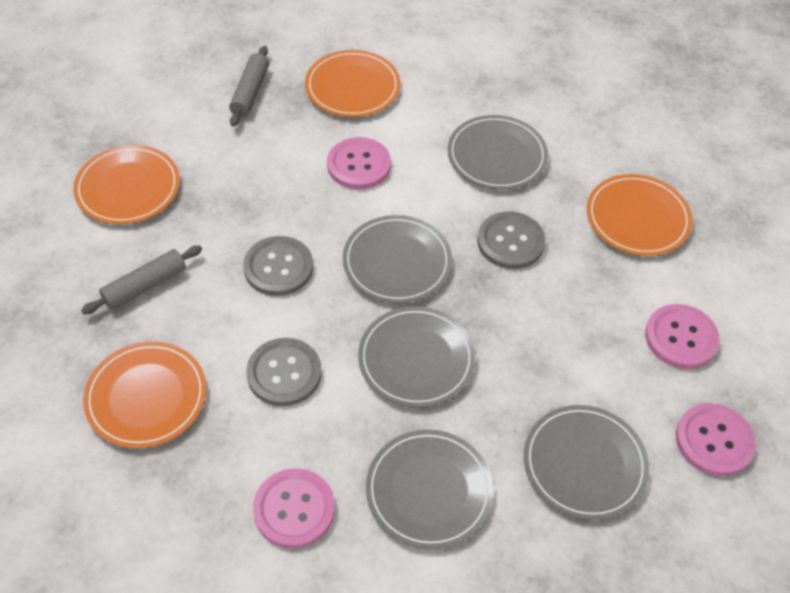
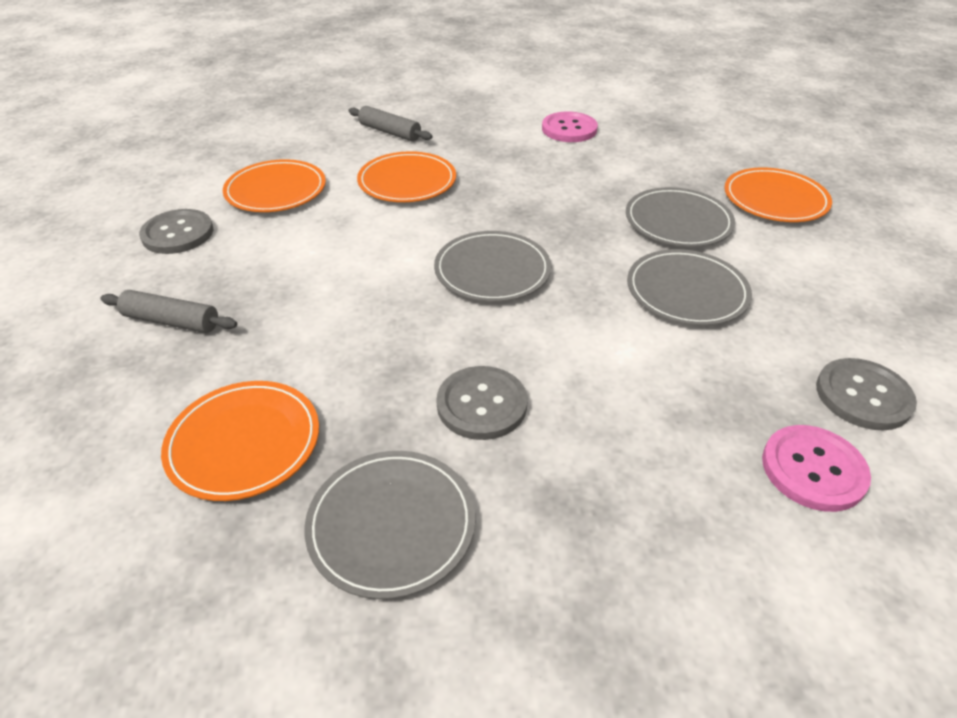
grey plate: [343,215,452,303] [358,306,475,407] [366,430,493,549] [447,115,548,190] [524,405,649,520] = 5 -> [304,451,475,599] [434,231,551,302] [626,187,735,247] [627,249,752,326] = 4
pink button: [253,468,335,548] [327,137,391,189] [645,304,720,369] [676,403,756,476] = 4 -> [542,112,598,142] [762,425,871,512] = 2

